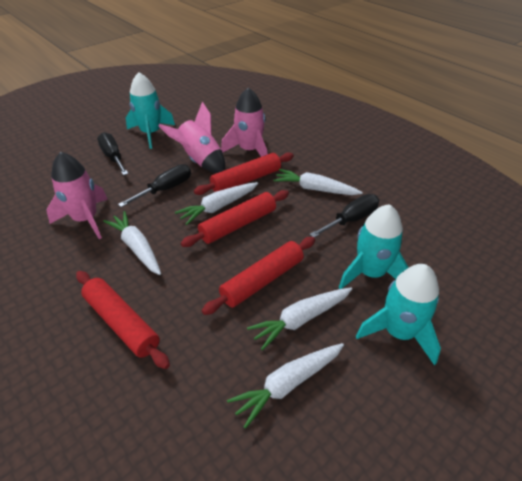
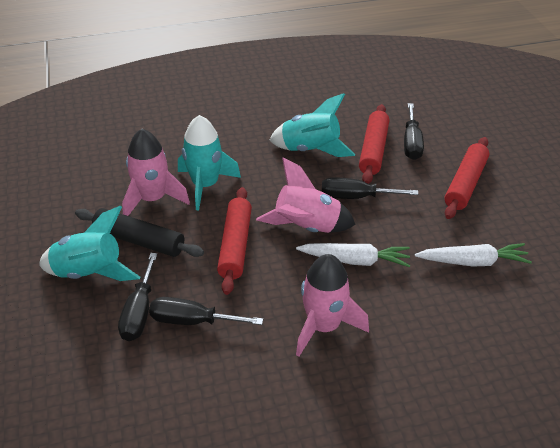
black rolling pin: none = 0 -> [75,208,204,257] = 1
black screwdriver: [97,132,128,175] [118,164,191,207] [309,194,379,238] = 3 -> [118,253,157,341] [149,297,263,325] [322,177,418,199] [404,103,424,160] = 4
red rolling pin: [76,271,170,369] [181,190,289,247] [194,152,294,195] [202,237,315,315] = 4 -> [217,187,252,295] [359,104,389,184] [445,137,489,219] = 3
white carrot: [103,211,161,275] [175,182,258,225] [227,343,344,429] [247,287,352,351] [273,169,363,195] = 5 -> [296,243,410,267] [415,243,532,267] = 2

